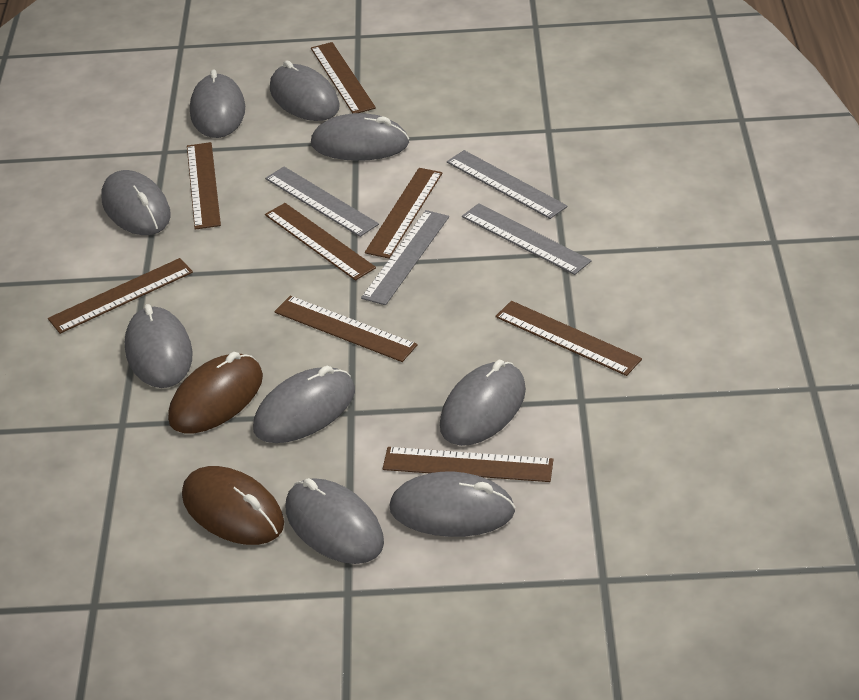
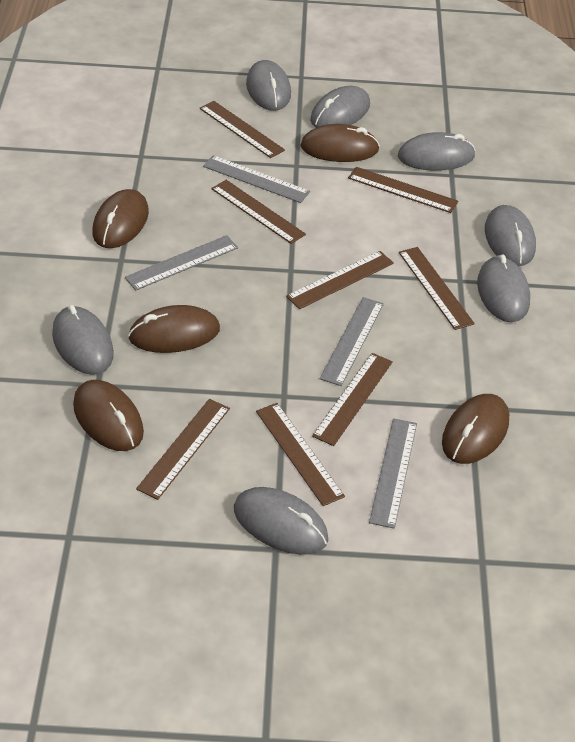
brown mouse: [168,352,263,433] [182,466,284,545] = 2 -> [73,380,144,451] [92,189,149,248] [128,305,220,353] [301,124,380,162] [442,394,509,464] = 5
grey mouse: [101,170,171,235] [125,304,193,388] [190,69,245,138] [253,366,355,443] [270,60,340,121] [285,478,384,564] [311,113,409,161] [389,472,515,537] [440,360,526,446] = 9 -> [52,305,114,375] [234,487,328,554] [246,60,291,111] [310,86,370,128] [398,132,476,170] [477,254,530,322] [485,205,536,266] = 7

